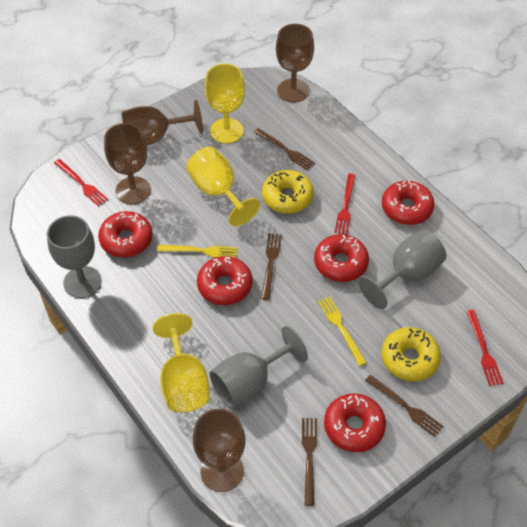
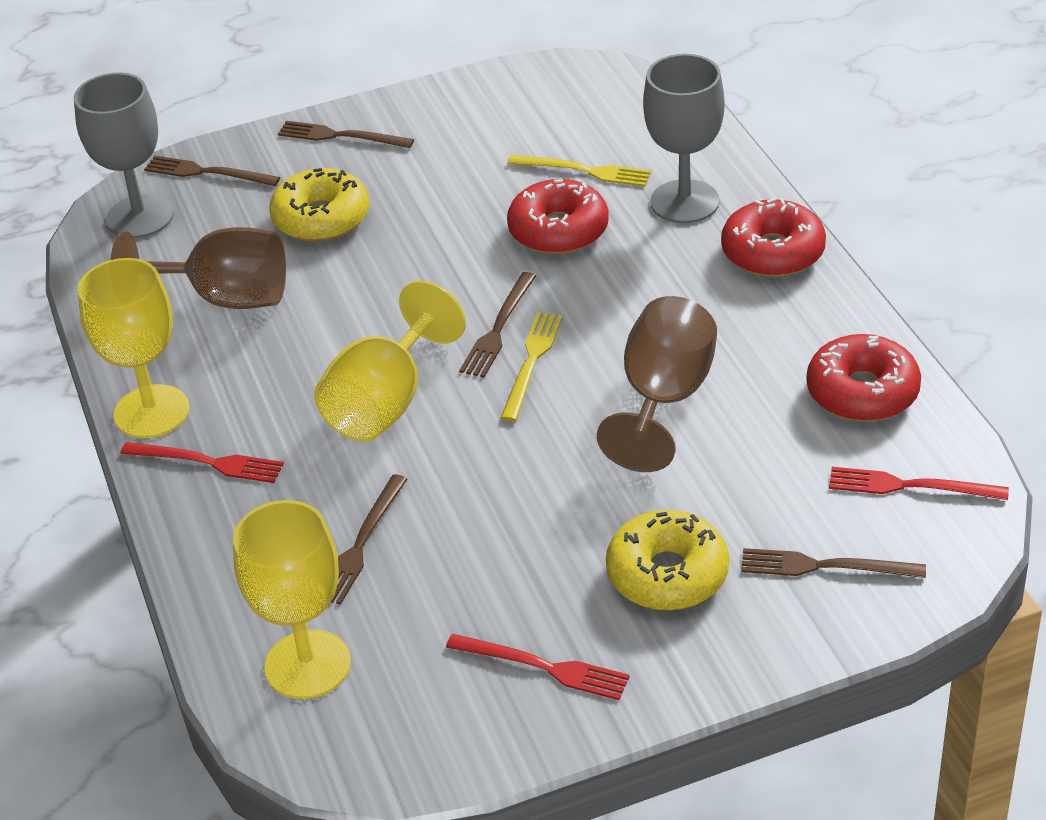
brown fork: [254,128,315,171] [261,233,282,300] [302,418,317,506] [365,375,444,437] = 4 -> [144,156,280,186] [278,121,414,148] [331,474,408,605] [459,272,536,377] [741,548,926,578] = 5
brown goblet: [104,123,151,204] [122,100,203,145] [193,409,245,492] [276,24,314,102] = 4 -> [111,227,286,309] [597,296,717,472] = 2
grey goblet: [47,215,102,298] [210,326,308,408] [358,230,446,309] = 3 -> [74,72,174,238] [643,54,725,223] = 2
red donut: [98,211,153,257] [197,256,253,305] [314,234,369,282] [324,393,386,452] [382,181,434,225] = 5 -> [507,179,609,255] [721,198,826,277] [806,334,921,422] = 3

